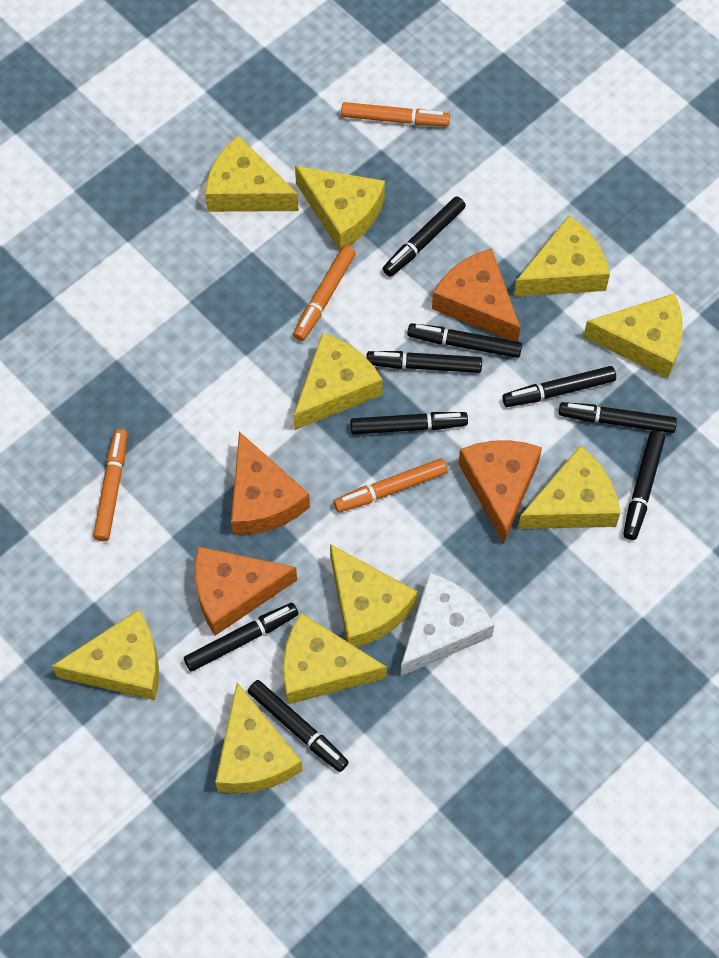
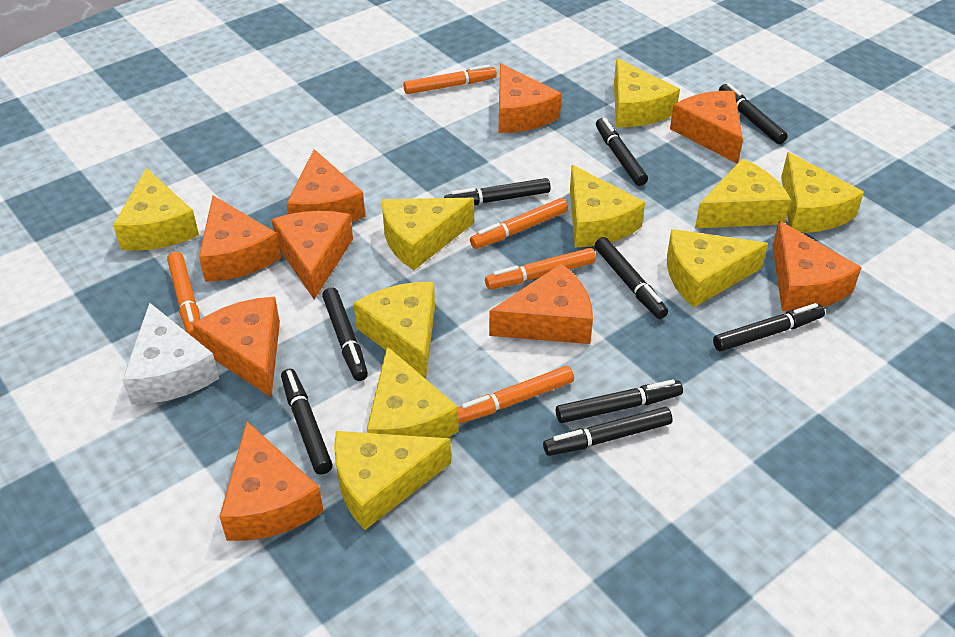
orange cheese: [195,546,297,636] [231,432,310,535] [432,248,520,342] [458,440,542,544] = 4 -> [193,297,280,398] [199,195,281,282] [219,422,324,541] [271,211,353,300] [287,149,365,223] [489,264,593,344] [499,63,562,133] [670,91,743,164] [772,221,862,311] = 9
orange marker: [93,429,127,541] [293,245,356,341] [334,458,447,512] [341,102,450,126] = 4 -> [167,251,200,339] [403,65,497,94] [458,366,574,424] [470,198,568,249] [485,248,596,289] = 5

